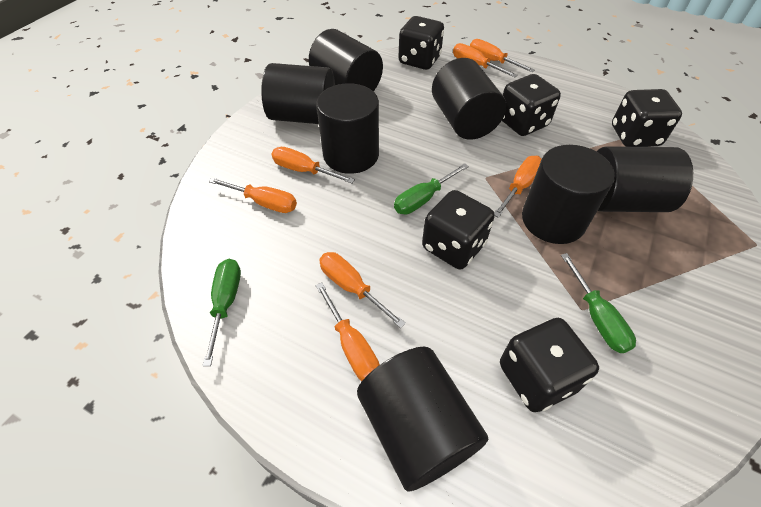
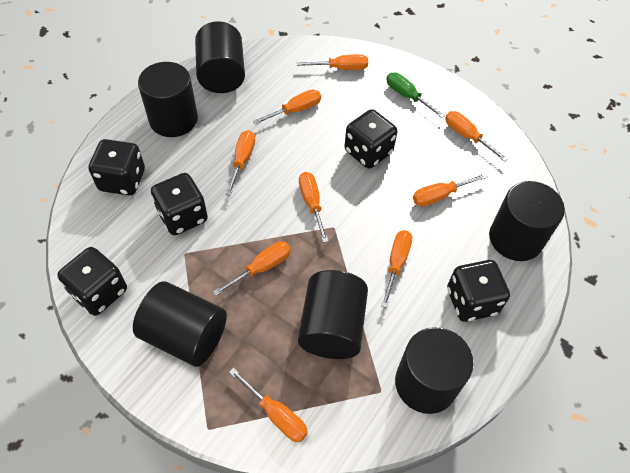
black cylinder: [261,63,335,124] [309,29,383,91] [316,83,379,174] [357,347,488,492] [432,58,506,140] [522,145,615,244] [596,146,693,212] = 7 -> [133,281,227,367] [138,62,198,137] [195,21,245,93] [298,270,368,359] [395,327,473,414] [489,181,565,261] = 6
green screwdriver: [202,259,241,366] [394,163,469,214] [561,253,636,353] = 3 -> [386,72,445,118] = 1
orange screwdriver: [208,178,297,213] [271,147,355,184] [315,283,380,381] [319,252,406,328] [453,43,518,77] [470,39,535,72] [494,156,542,218] = 7 -> [213,241,291,296] [226,130,255,196] [229,368,308,442] [253,90,321,125] [297,54,368,70] [299,172,328,243] [381,230,412,308] [413,173,487,206] [445,111,508,162] = 9

